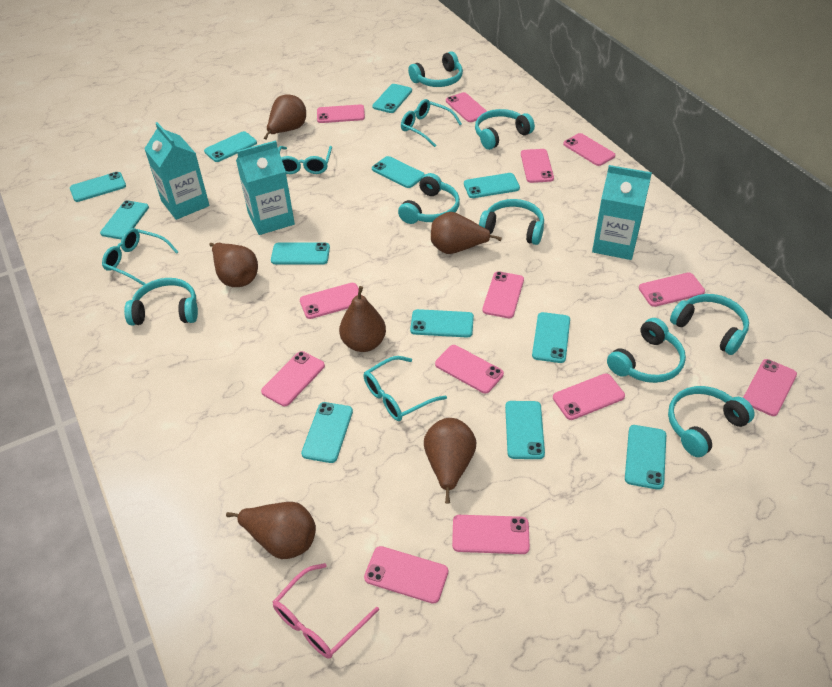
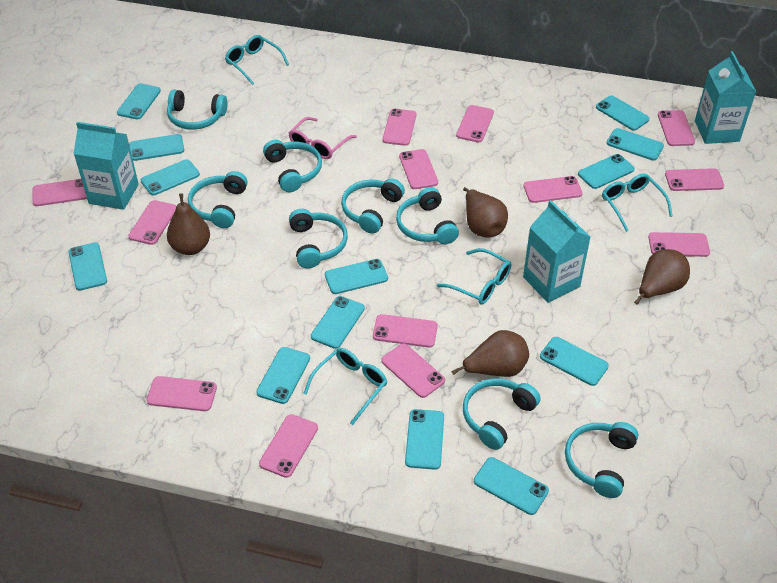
brown pear: [209,243,258,287] [226,502,316,559] [264,95,306,140] [339,286,386,352] [424,418,476,503] [431,212,502,254] = 6 -> [167,193,210,255] [451,330,529,377] [463,187,508,237] [634,249,690,305] = 4
turquoise phone: [70,172,126,202] [100,200,149,239] [204,131,257,162] [271,242,330,265] [301,402,353,463] [372,84,412,113] [372,156,425,188] [410,309,474,337] [464,173,520,198] [505,401,545,459] [532,312,570,363] [625,425,666,490] = 12 -> [68,243,107,291] [117,84,161,119] [129,134,184,161] [141,159,200,195] [256,347,310,404] [311,296,365,349] [325,259,388,294] [405,409,444,470] [474,457,549,515] [540,337,609,386] [578,154,635,189] [596,95,650,131] [607,128,664,160] = 13

